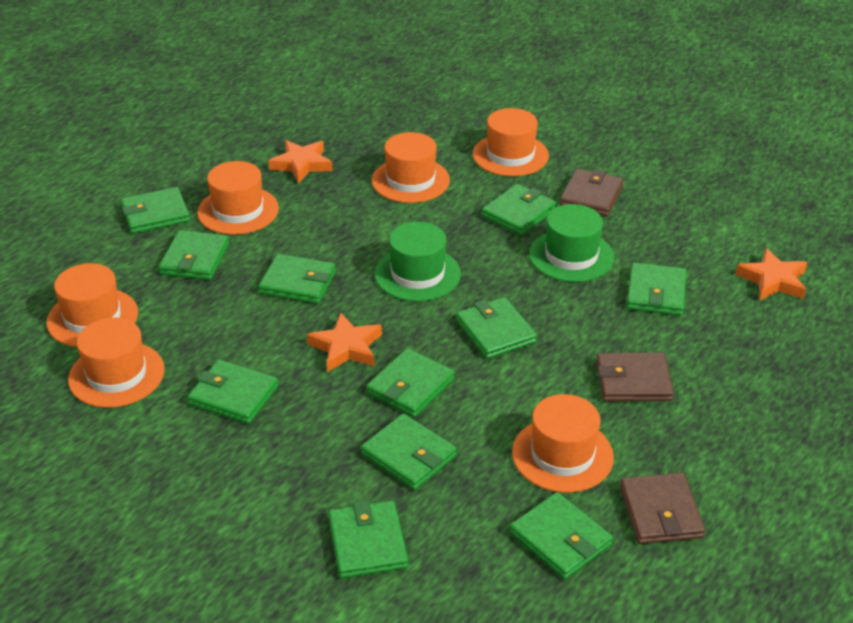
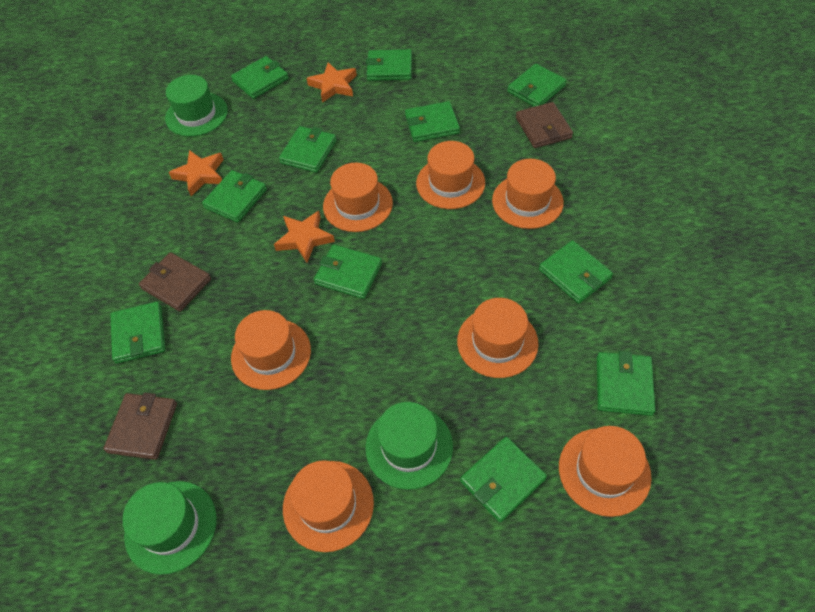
green hat: [375,222,461,302] [529,204,614,282] = 2 -> [122,481,217,575] [165,75,228,137] [365,402,453,490] = 3
orange hat: [47,263,138,347] [68,317,165,408] [197,161,279,235] [372,132,450,203] [473,108,549,177] [512,394,614,493] = 6 -> [231,310,311,390] [283,460,374,552] [323,163,393,232] [416,141,485,209] [457,298,539,378] [492,159,564,229] [559,426,651,517] = 7

